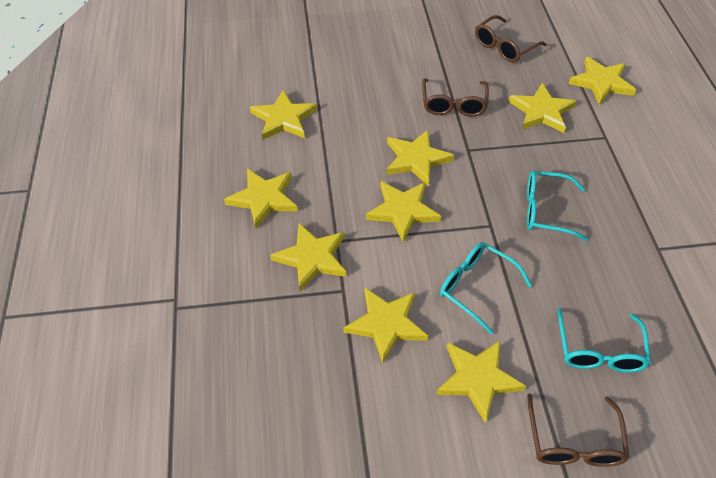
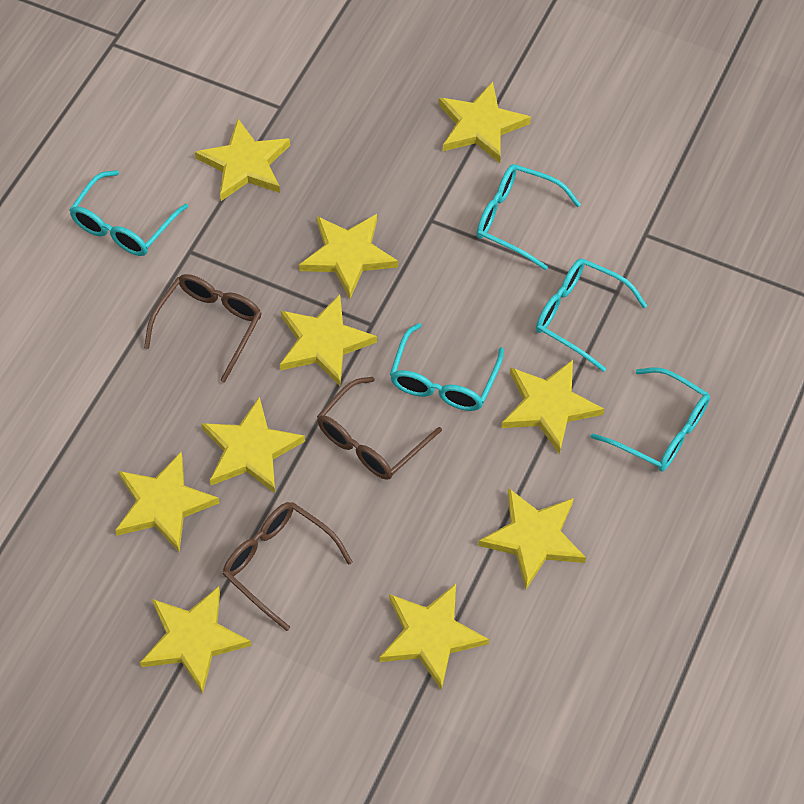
turquoise glasses: [440,242,532,335] [527,171,588,241] [557,308,651,373] = 3 -> [69,170,188,256] [390,323,504,411] [477,164,581,270] [536,258,647,372] [591,367,710,471] = 5
yellow star: [224,168,298,229] [250,90,317,140] [270,223,347,291] [343,288,428,364] [365,181,441,242] [386,130,454,186] [436,341,526,423] [508,83,576,133] [569,57,636,105] = 9 -> [115,452,220,552] [140,586,251,694] [195,119,290,201] [201,397,305,493] [280,294,377,386] [299,214,398,299] [379,584,489,691] [439,81,531,163] [478,488,586,589] [501,360,604,454] = 10

